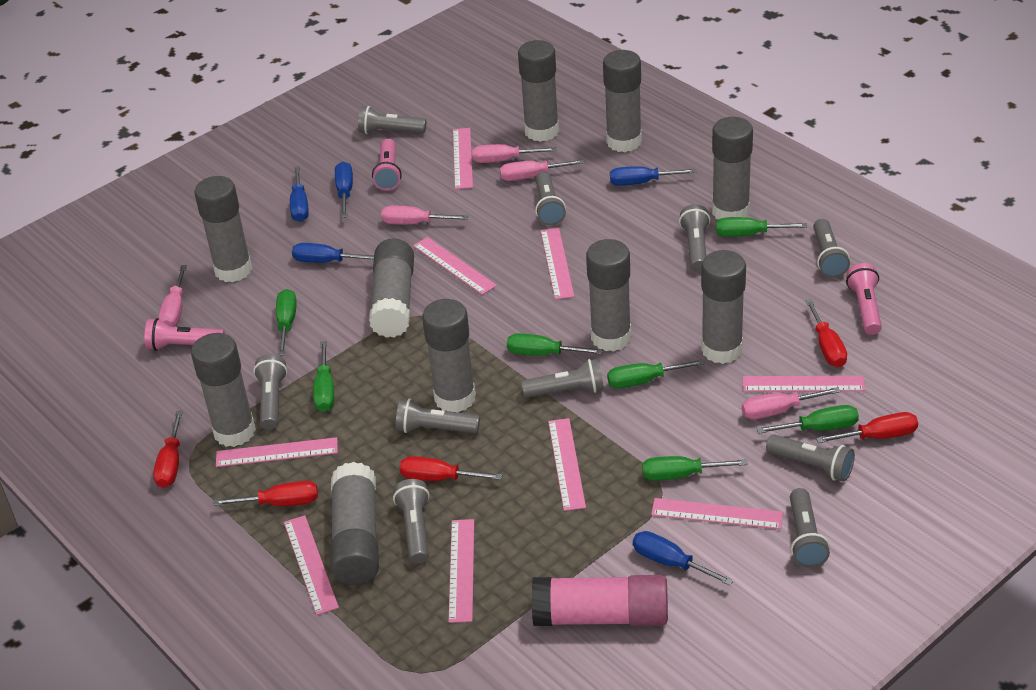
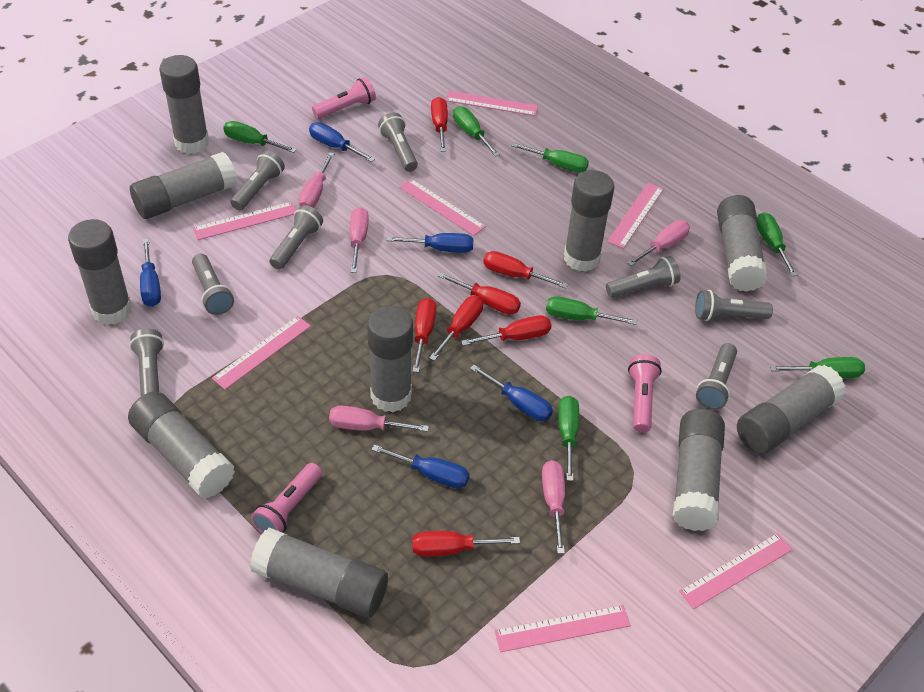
grey flashlight: [253,354,287,430] [358,106,426,134] [393,479,430,564] [396,398,480,433] [521,359,604,398] [535,171,566,226] [679,204,710,271] [766,434,855,482] [790,488,830,568] [813,219,850,278] = 10 -> [129,328,164,396] [192,254,234,315] [230,151,285,210] [270,205,323,269] [378,113,418,172] [606,256,680,298] [695,290,773,321] [696,343,737,410] = 8
pink glue stick: [532,575,668,626] = 1 -> none = 0
pink ruler: [216,437,338,467] [284,515,339,615] [413,237,497,295] [448,519,474,623] [453,128,473,189] [540,228,574,300] [548,418,586,511] [651,498,783,529] [743,376,865,392] = 9 -> [193,202,296,240] [212,316,311,390] [399,179,486,236] [445,91,538,116] [494,605,631,652] [607,183,664,249] [679,533,793,609] = 7
red screwdriver: [153,411,183,488] [213,481,318,506] [400,456,502,481] [805,299,847,367] [816,412,918,443] = 5 -> [412,298,437,373] [412,531,520,557] [429,296,483,361] [431,97,448,152] [438,272,521,315] [461,315,551,346] [483,251,568,288] = 7

